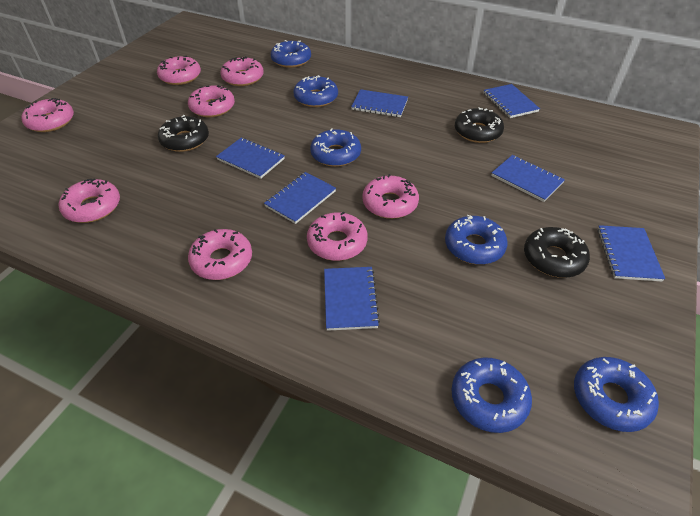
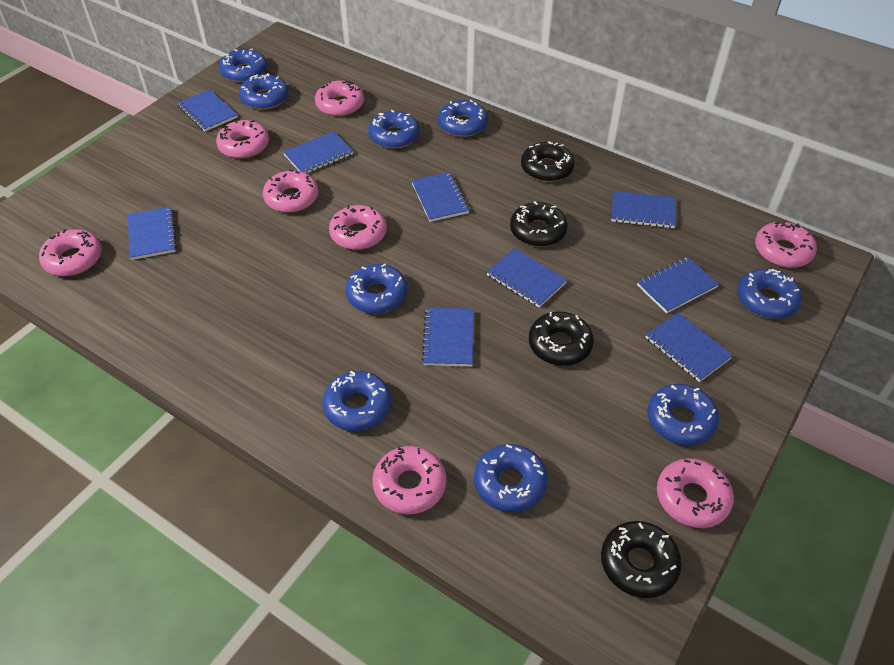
black donut: [158,115,209,152] [455,108,504,143] [524,227,590,278] = 3 -> [510,201,568,247] [521,141,575,182] [529,312,594,366] [601,521,682,598] = 4
blue donut: [271,40,311,68] [293,75,338,107] [310,128,361,167] [445,215,508,265] [451,358,532,433] [574,357,659,432] = 6 -> [219,48,267,83] [239,73,289,110] [322,371,391,431] [346,264,407,314] [368,110,419,149] [438,100,488,137] [474,444,548,512] [648,384,719,445] [738,269,802,319] = 9
blue notebook: [216,138,285,179] [264,172,336,224] [324,267,380,331] [351,89,408,117] [483,84,540,118] [491,155,565,202] [597,225,665,282] = 7 -> [128,207,177,260] [178,90,238,132] [283,131,353,173] [411,172,469,222] [422,308,473,366] [487,248,567,307] [611,191,676,228] [637,257,719,313] [645,312,733,382] = 9

